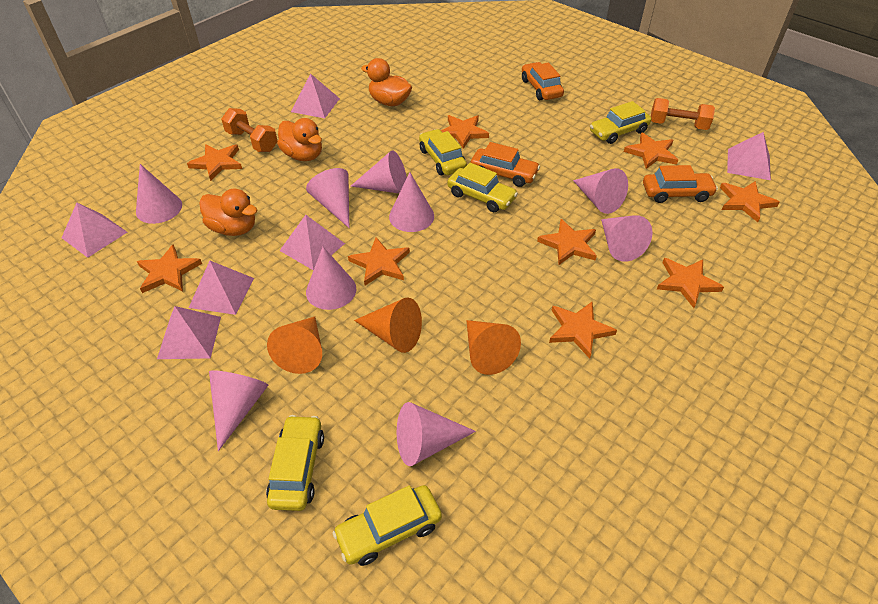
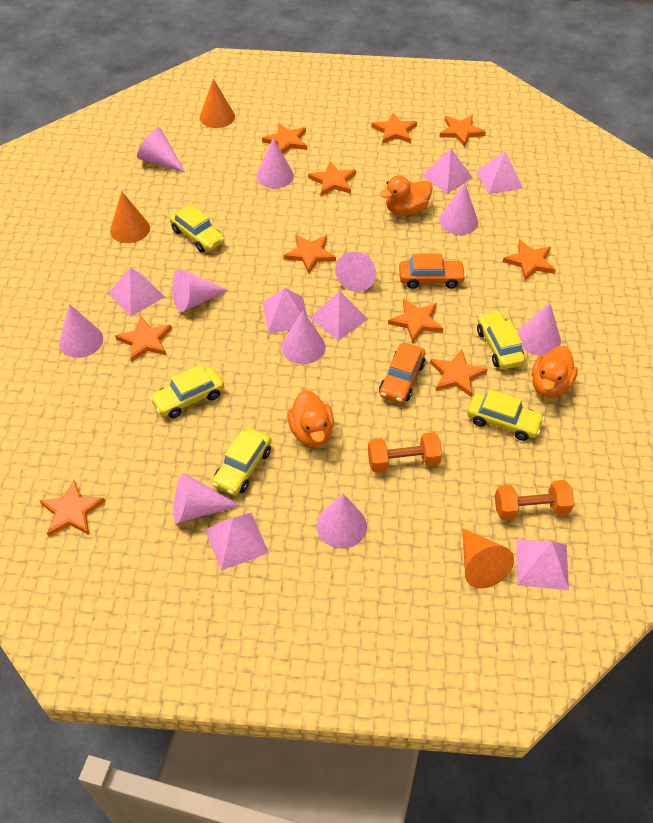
orange car: [471,142,540,187] [522,62,564,100] [643,165,718,203] = 3 -> [379,343,426,403] [399,254,466,289] = 2
orange star: [137,244,202,293] [187,144,242,181] [348,237,410,285] [441,115,489,149] [537,219,597,265] [549,302,617,359] [624,132,678,169] [657,258,724,308] [720,181,779,222] = 9 -> [39,479,105,537] [115,316,172,362] [262,123,307,154] [284,234,336,273] [308,161,356,196] [371,113,417,144] [388,298,444,343] [430,349,488,397] [439,115,486,147] [503,240,556,280] = 10
pink cone: [136,164,182,224] [209,370,268,451] [306,168,349,228] [306,247,356,310] [351,150,407,194] [389,172,434,232] [397,402,476,466] [573,168,628,214] [601,215,653,262] = 9 -> [59,304,103,358] [137,128,185,172] [172,269,229,312] [174,473,240,524] [256,138,294,189] [282,311,325,364] [316,494,367,549] [335,252,376,292] [439,183,478,235] [518,302,561,355] = 10
pink pyramid: [62,203,127,258] [157,306,221,359] [189,261,254,315] [280,215,345,270] [291,73,340,118] [727,132,771,180] = 6 -> [108,267,165,316] [205,513,269,571] [262,288,307,333] [310,291,368,341] [421,149,473,194] [476,152,523,194] [516,540,569,590] = 7

